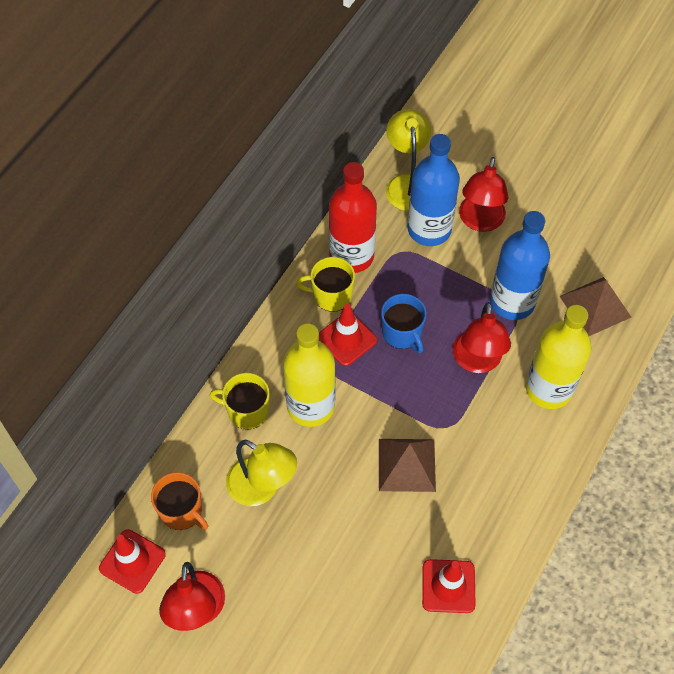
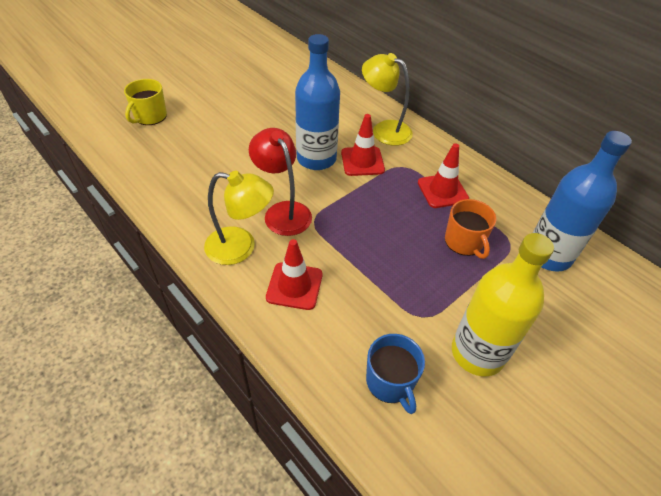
brown pyramid: [379,439,436,492] [560,277,631,336] = 2 -> none = 0
red bottle: [329,162,377,273] = 1 -> none = 0
red lamp: [159,562,225,631] [453,302,511,373] [459,157,508,232] = 3 -> [249,128,312,236] = 1
yellow bottle: [283,324,335,427] [526,305,591,409] = 2 -> [452,233,554,376] = 1
yellow mug: [210,373,269,429] [296,257,355,312] = 2 -> [124,79,167,125] = 1

